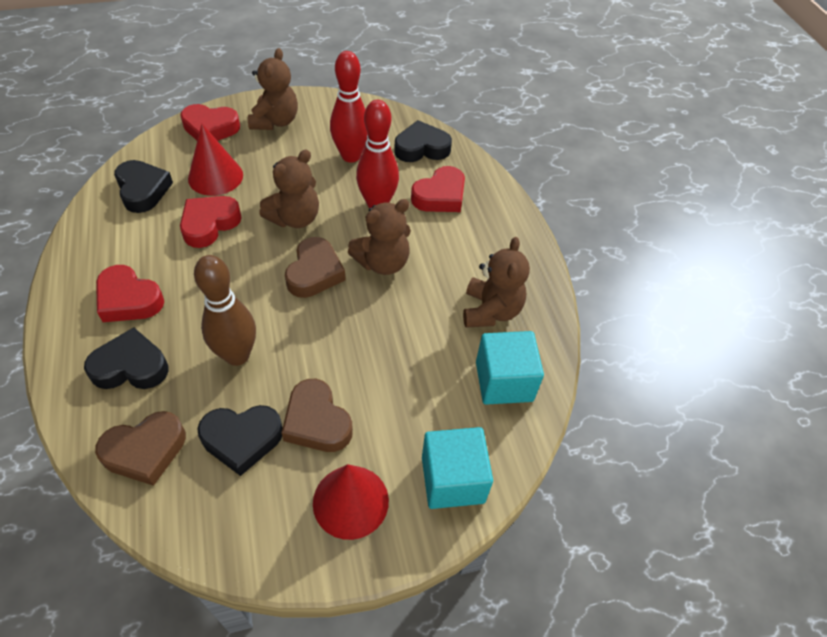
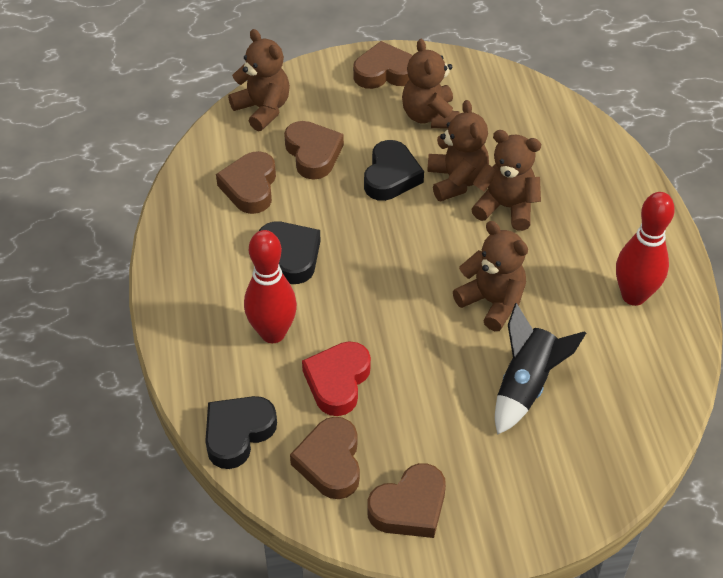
black heart: [84,327,168,389] [114,160,173,213] [197,405,282,476] [394,120,452,162] = 4 -> [205,396,277,469] [259,222,321,284] [364,140,424,201] = 3
black rocket: none = 0 -> [495,303,586,435] = 1
brown bowling pin: [194,255,256,366] = 1 -> none = 0
brown heart: [95,411,186,486] [282,379,353,452] [285,237,346,298] = 3 -> [216,151,276,214] [284,121,344,179] [290,417,360,499] [353,41,413,89] [367,463,446,538] = 5
brown teddy bear: [248,48,298,130] [259,150,319,228] [348,199,411,275] [463,237,530,328] = 4 -> [228,29,290,131] [402,39,460,129] [427,100,489,202] [453,221,528,331] [471,130,541,231] = 5
red cone: [188,124,243,196] [313,464,389,540] = 2 -> none = 0
red heart: [96,265,164,322] [180,104,240,141] [180,196,242,248] [411,166,465,212] = 4 -> [302,341,371,416] = 1
turquoise cube: [422,427,493,509] [476,331,544,405] = 2 -> none = 0

